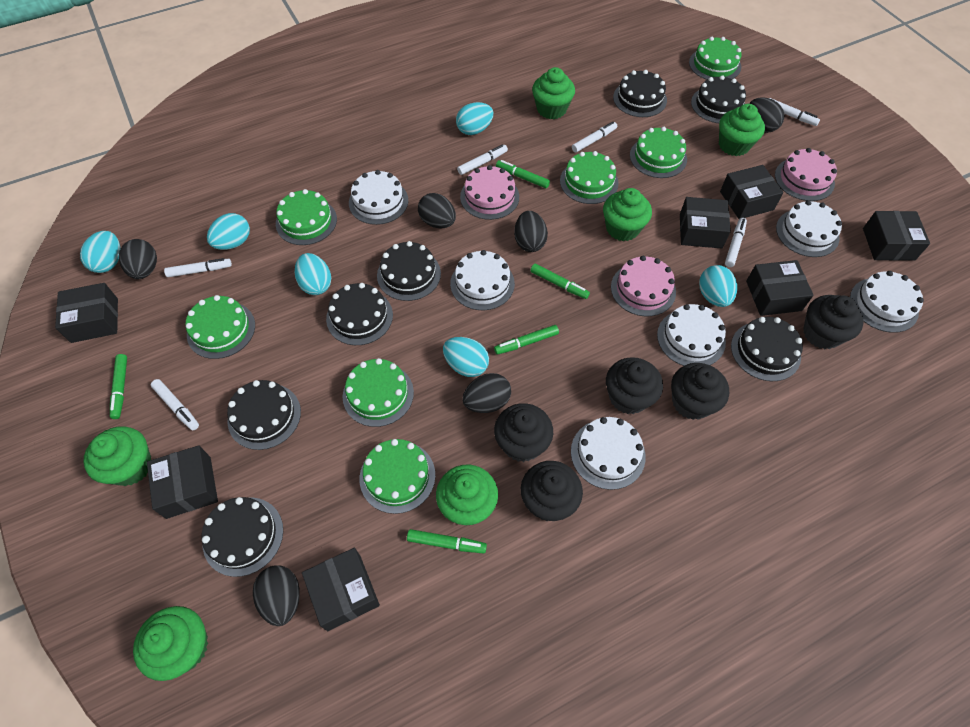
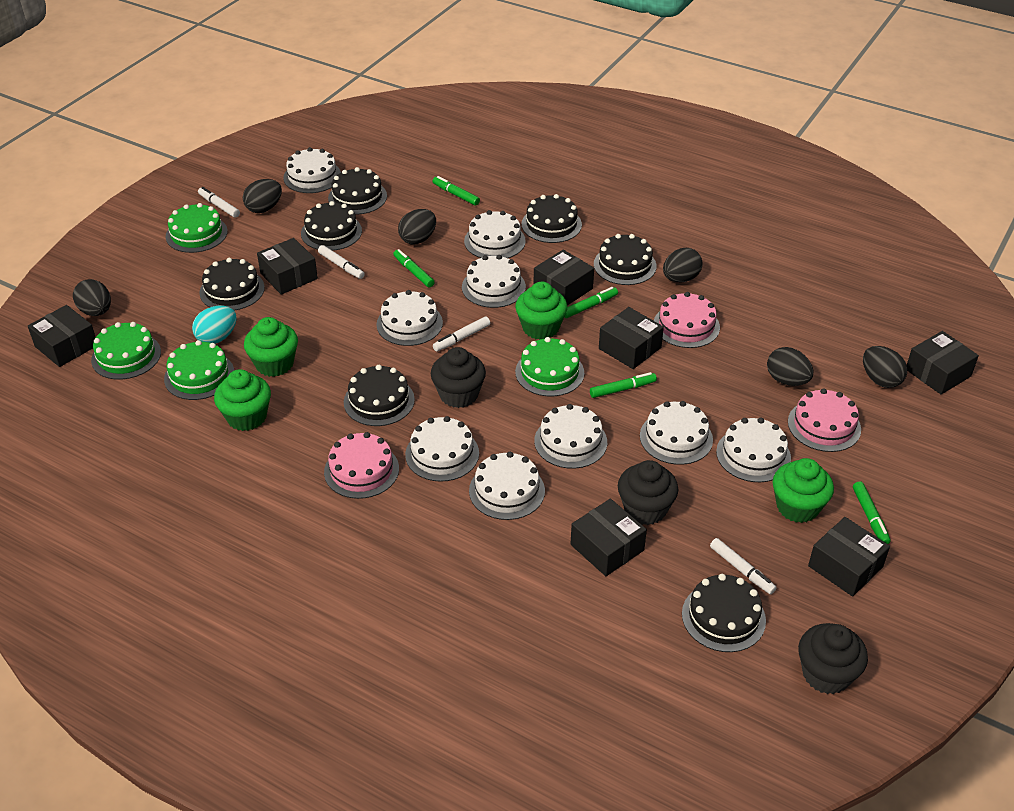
black cupcake: [494,403,553,462] [521,461,583,521] [606,357,663,414] [671,363,729,420] [803,295,864,349] = 5 -> [431,347,486,408] [618,460,678,525] [798,623,868,694] = 3
green cake: [186,295,255,359] [276,189,337,245] [343,358,414,427] [360,439,435,514] [560,151,619,204] [630,127,687,178] [689,37,742,80] = 7 -> [91,322,161,379] [164,340,234,400] [166,203,228,253] [515,337,584,396] = 4
green cupcake: [83,426,151,486] [133,606,208,681] [436,464,498,525] [532,67,575,119] [603,188,652,241] [719,104,765,156] = 6 -> [214,369,271,431] [244,317,298,377] [515,282,567,340] [773,458,834,523] = 4
turquoise egg: [80,231,120,273] [207,213,250,250] [295,253,331,295] [443,337,489,377] [456,102,493,135] [699,265,737,307] = 6 -> [192,306,237,344] = 1
white cake: [349,170,408,225] [450,250,515,310] [571,417,646,490] [657,304,726,366] [776,200,842,257] [850,271,924,333] = 6 -> [283,147,341,193] [376,290,443,346] [405,416,479,482] [462,255,526,308] [464,210,526,258] [469,452,545,520] [534,404,607,469] [640,401,713,465] [716,418,791,482] = 9
white marker: [151,379,199,430] [164,258,232,277] [457,144,508,175] [572,122,617,152] [725,218,747,267] [769,98,820,126] = 6 -> [198,187,240,218] [318,245,365,279] [433,317,490,351] [710,538,777,594] = 4

